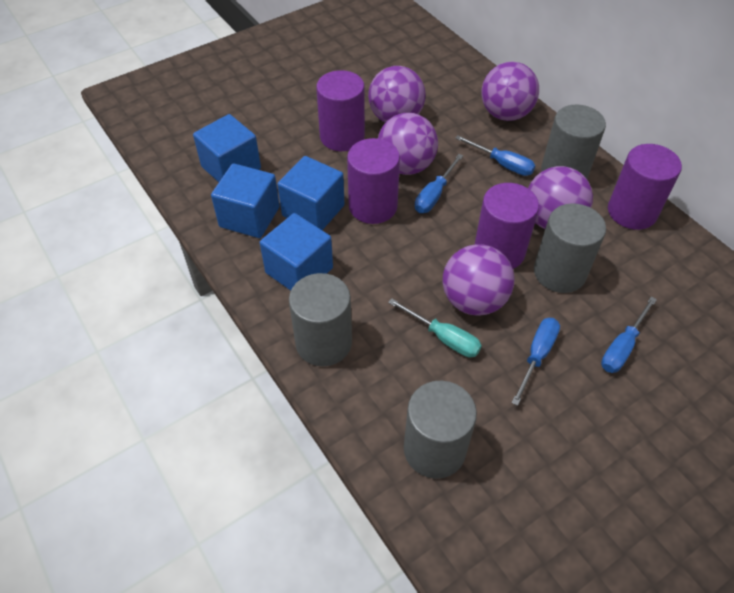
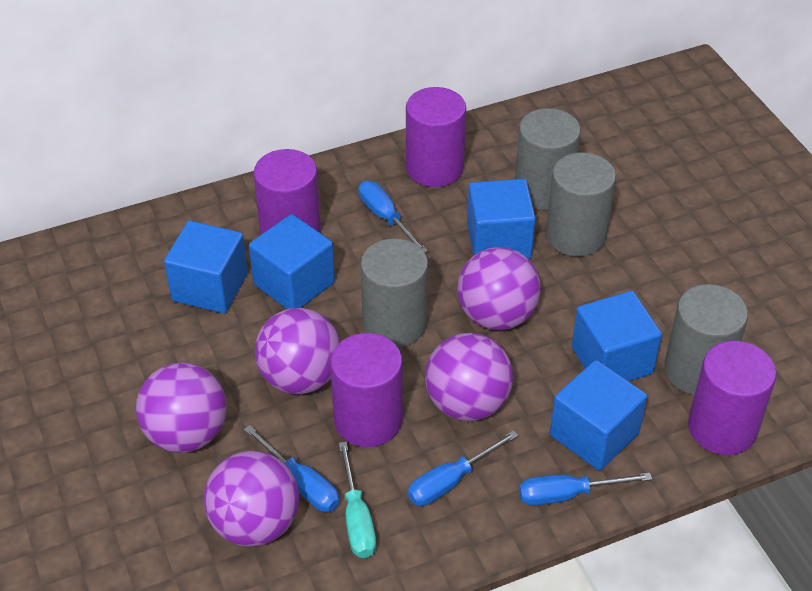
blue cube: [193,114,261,182] [211,163,280,238] [260,213,333,291] [277,156,344,230] = 4 -> [164,221,248,314] [249,214,335,309] [467,179,536,259] [550,360,647,471] [572,291,662,381] = 5

